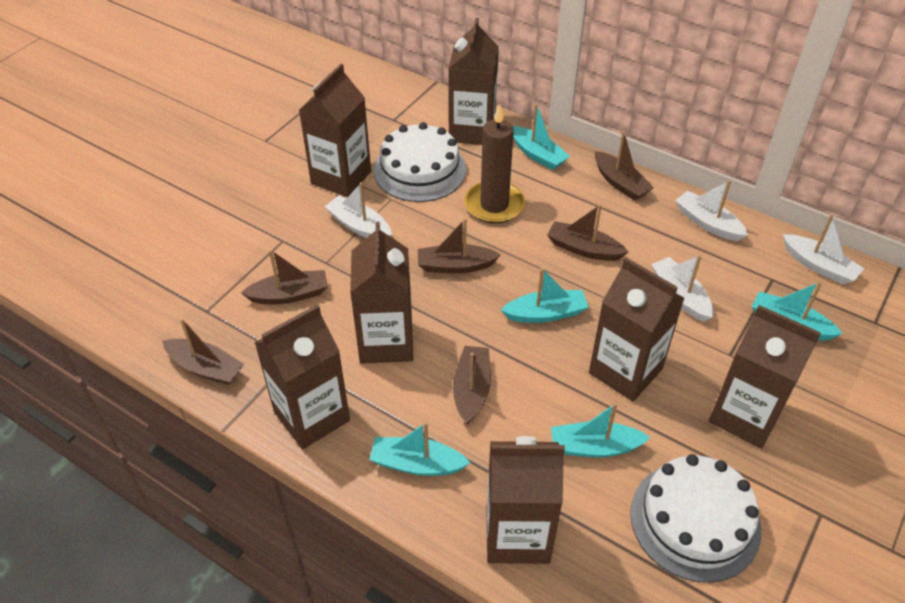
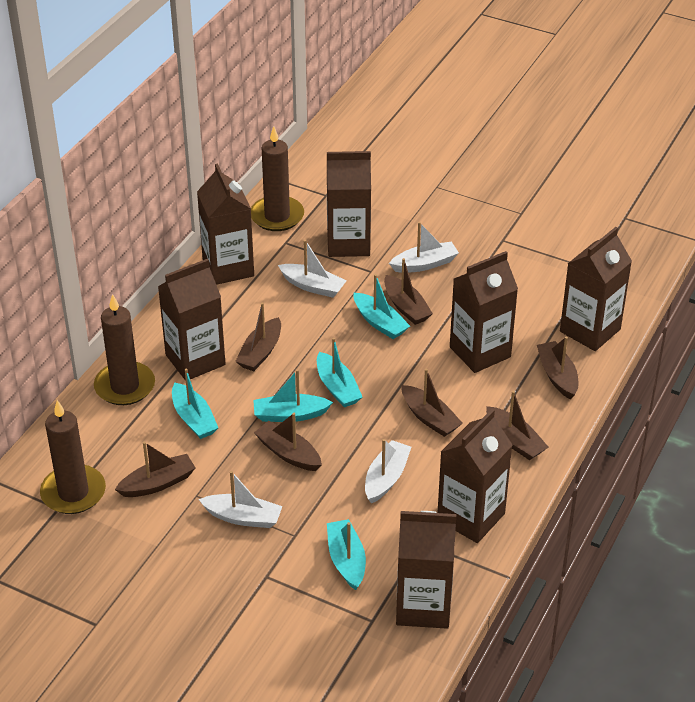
brown boat: [162,318,244,385] [241,249,328,304] [418,218,501,273] [453,346,491,425] [547,204,628,261] [595,131,654,201] = 6 -> [115,442,195,497] [235,303,281,371] [254,413,322,471] [384,258,433,325] [402,368,463,437] [486,391,548,460] [537,337,578,400] = 7
brown candle: [464,104,525,224] = 1 -> [40,400,106,514] [94,294,155,405] [251,126,304,231] = 3
white cake: [374,122,466,202] [630,454,761,583] = 2 -> none = 0

